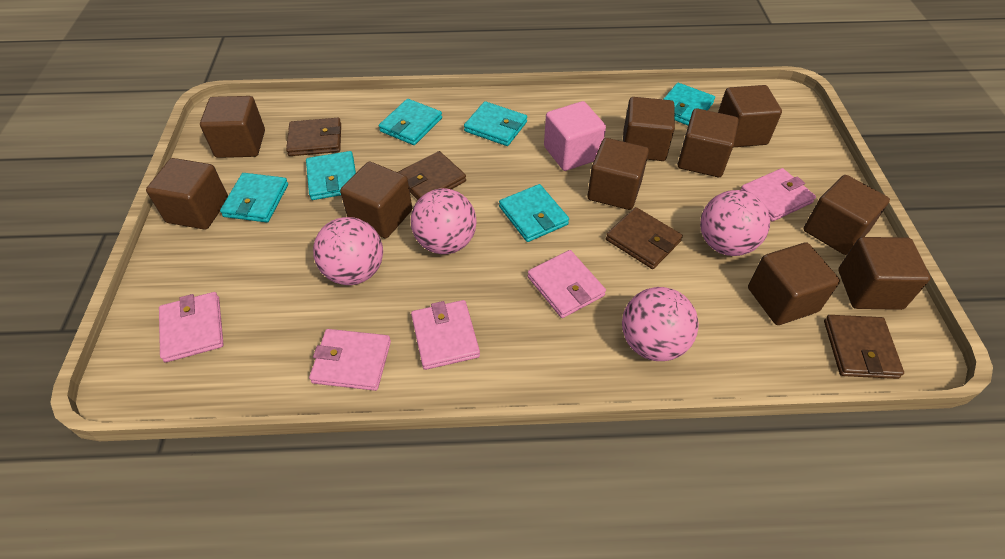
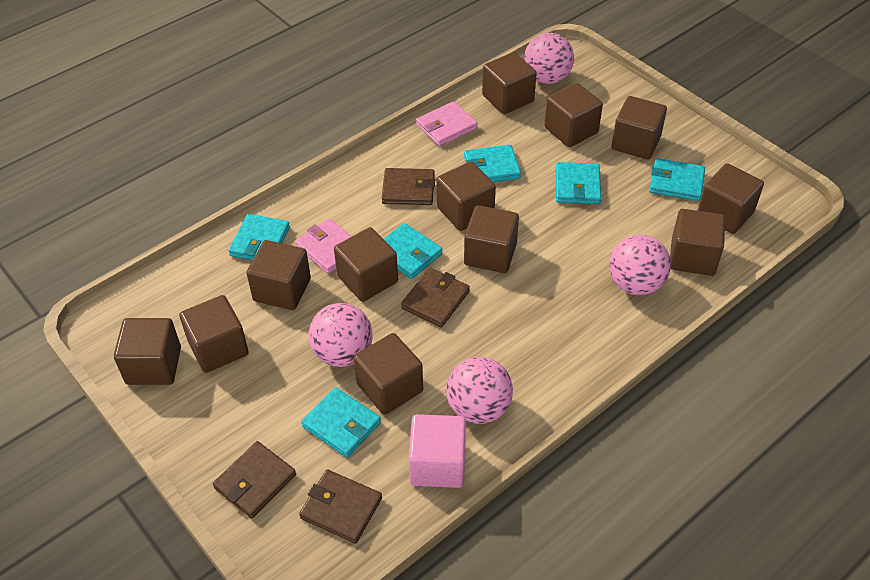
brown cube: [146,158,228,230] [200,96,265,158] [340,161,412,238] [587,138,649,210] [623,97,675,161] [678,108,739,177] [718,85,782,147] [748,242,840,325] [804,175,890,255] [838,237,930,310] = 10 -> [114,318,181,385] [179,295,249,373] [246,240,311,310] [334,227,398,302] [354,333,423,415] [436,161,496,231] [464,205,519,273] [482,52,537,114] [544,83,603,147] [611,96,667,160] [670,209,725,276] [698,163,764,234] = 12
pink wallet: [159,292,224,362] [309,329,391,391] [411,300,480,370] [528,250,606,318] [741,168,816,222] = 5 -> [295,218,352,274] [416,101,477,146] = 2

